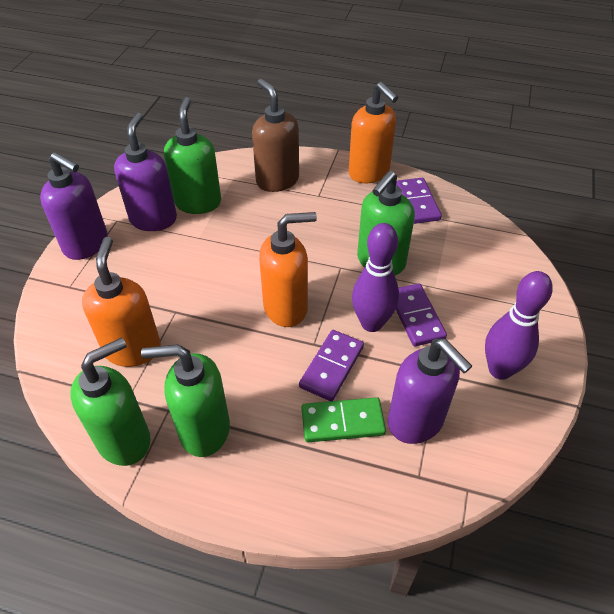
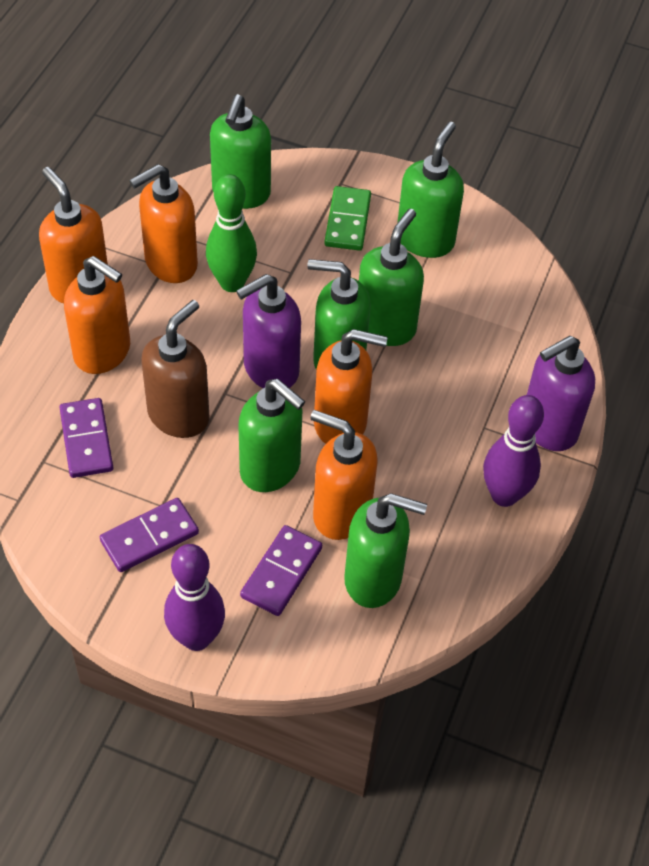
green bowling pin: none = 0 -> [206,174,257,292] = 1
green soap dispenser: [70,337,151,466] [141,344,230,457] [164,97,221,214] [357,171,415,275] = 4 -> [210,94,271,209] [238,379,305,492] [307,259,371,370] [344,493,427,608] [359,209,424,346] [397,122,464,258] = 6
orange soap dispenser: [82,237,161,367] [259,212,317,327] [349,82,398,183] = 3 -> [39,167,108,303] [64,256,130,374] [129,164,198,283] [311,410,377,540] [314,329,388,444] = 5
purple soap dispenser: [40,152,108,260] [114,113,177,231] [388,339,472,444] = 3 -> [236,274,301,388] [527,336,595,451] = 2

